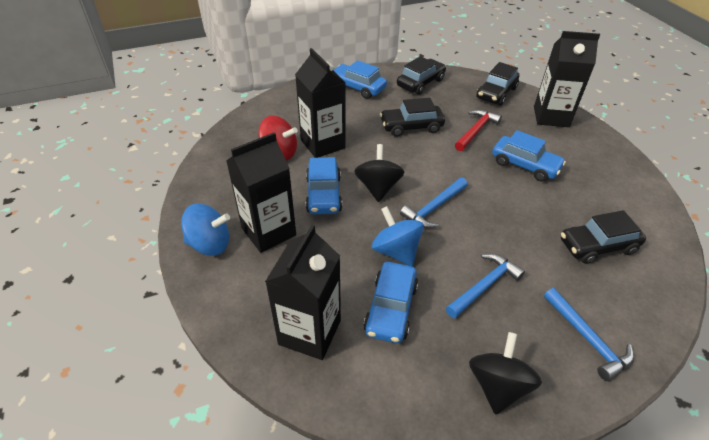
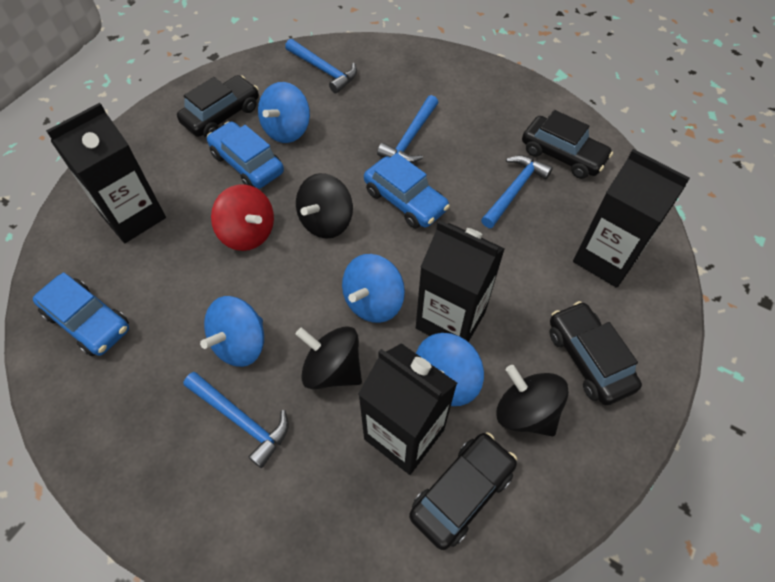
black spinning top: [354,144,404,202] [469,332,542,415] = 2 -> [295,326,362,390] [296,173,353,239] [496,365,569,436] = 3
blue car: [305,157,342,214] [333,60,387,99] [363,262,418,343] [492,130,566,182] = 4 -> [33,272,129,356] [207,121,284,188] [364,153,450,229] = 3
blue hammer: [400,178,468,228] [446,254,525,318] [544,288,634,381] = 3 -> [183,372,288,468] [285,39,357,93] [377,95,438,163] [481,155,553,228] = 4
blue spinning top: [181,204,230,256] [372,206,424,267] = 2 -> [200,296,264,367] [258,82,310,143] [342,254,405,323] [416,333,484,406] = 4
red hammer: [455,110,502,151] = 1 -> none = 0

